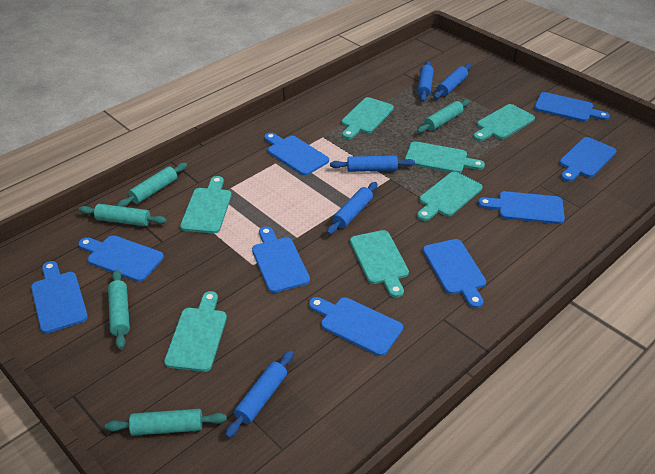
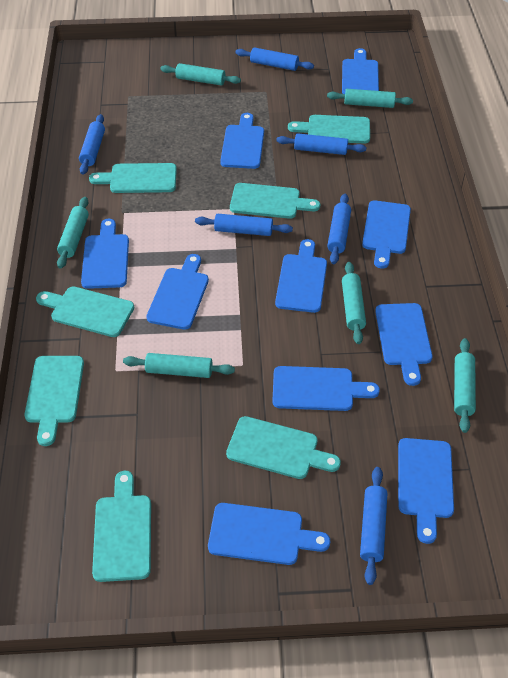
blue cutting board: [31,261,88,333] [78,235,164,282] [252,226,310,293] [264,133,329,176] [309,297,403,356] [423,239,486,308] [478,191,565,224] [534,92,610,122] [559,137,616,182] = 9 -> [81,219,129,289] [146,254,209,330] [208,503,330,565] [220,113,264,169] [272,366,380,411] [275,239,327,313] [342,48,379,94] [362,200,411,269] [375,303,432,386] [398,438,454,544] = 10
blue rolling pin: [225,350,294,438] [327,182,378,235] [330,155,415,172] [417,61,434,102] [434,64,471,99] = 5 -> [79,114,105,175] [195,214,293,236] [235,47,314,71] [276,133,366,155] [327,194,351,264] [360,467,387,585] = 6
turquoise rolling pin: [78,204,167,226] [105,409,227,436] [108,270,130,349] [117,163,187,207] [417,99,470,133] = 5 -> [57,197,89,269] [123,353,235,378] [160,63,241,86] [327,89,413,108] [342,262,366,344] [454,338,476,433] = 6

